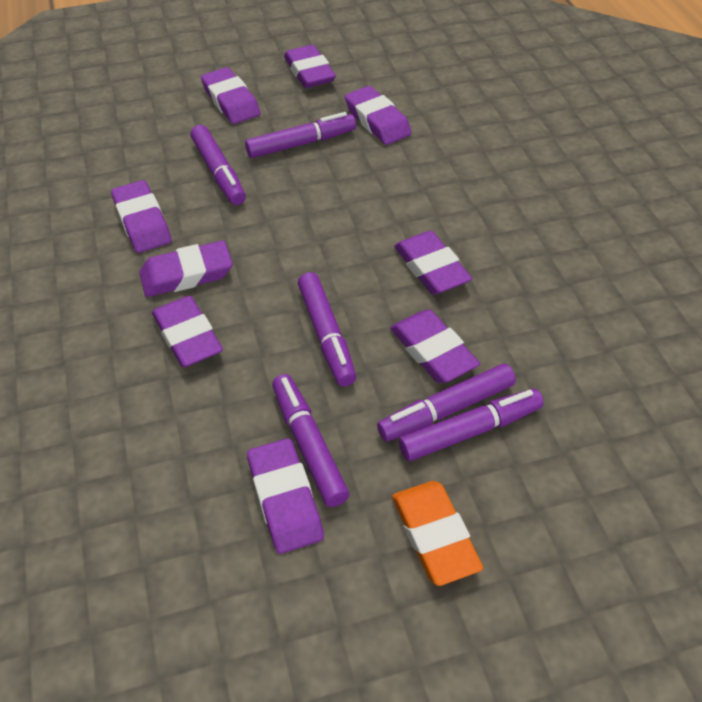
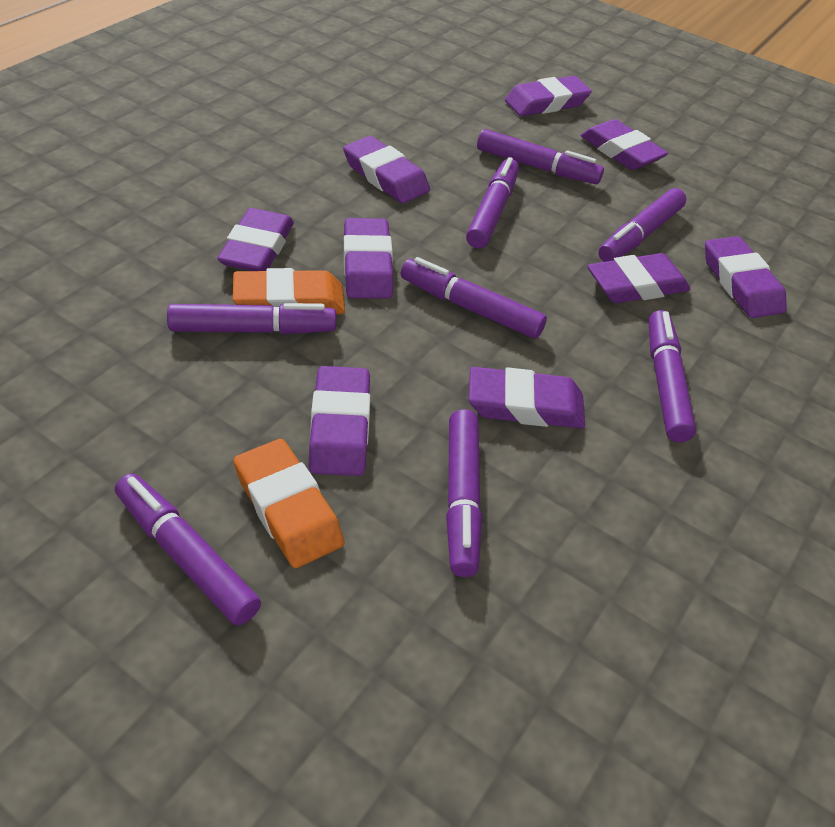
orange eraser: [392,481,483,586] = 1 -> [233,268,345,314] [234,439,344,568] = 2
purple marker: [191,125,246,205] [245,112,356,158] [272,374,349,507] [298,272,356,386] [377,364,516,441] [399,389,544,461] = 6 -> [115,473,261,626] [167,303,336,334] [401,257,547,339] [446,409,482,577] [466,157,519,248] [477,129,604,184] [599,188,686,262] [648,310,696,442] = 8

